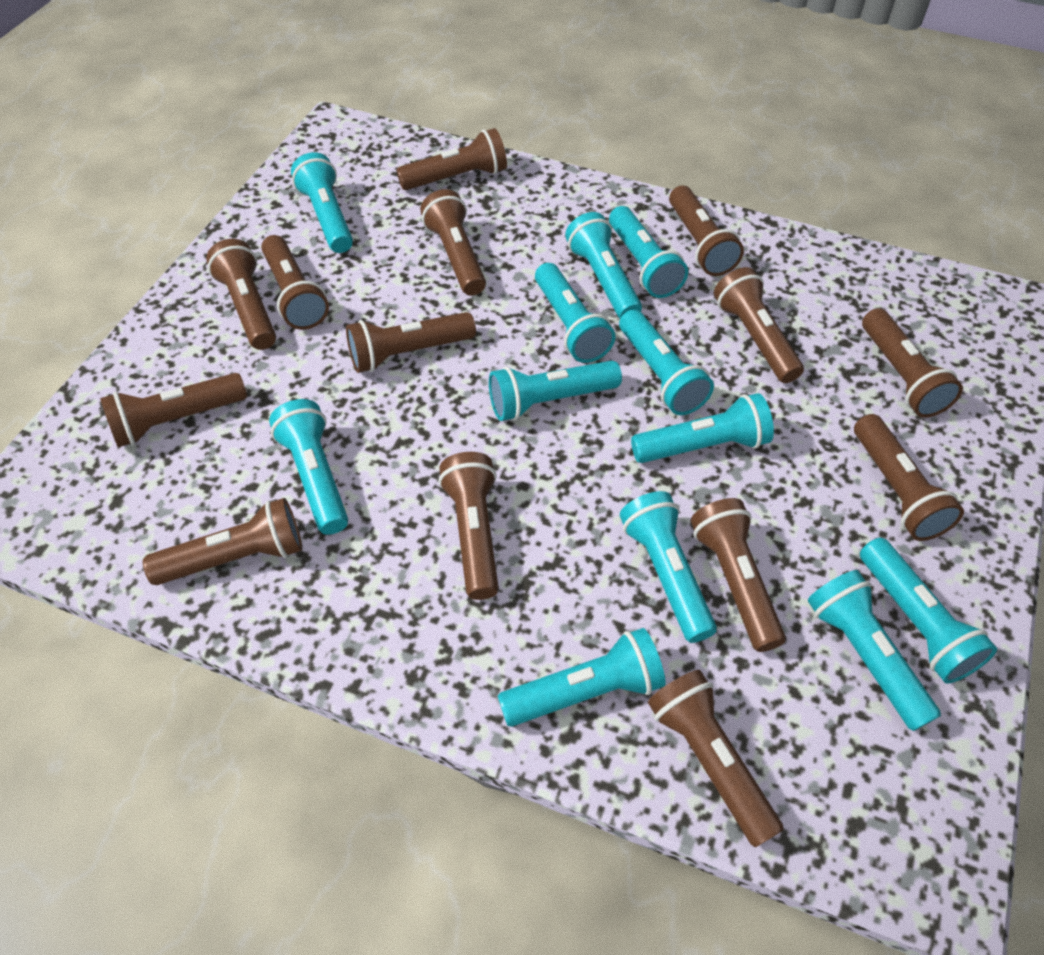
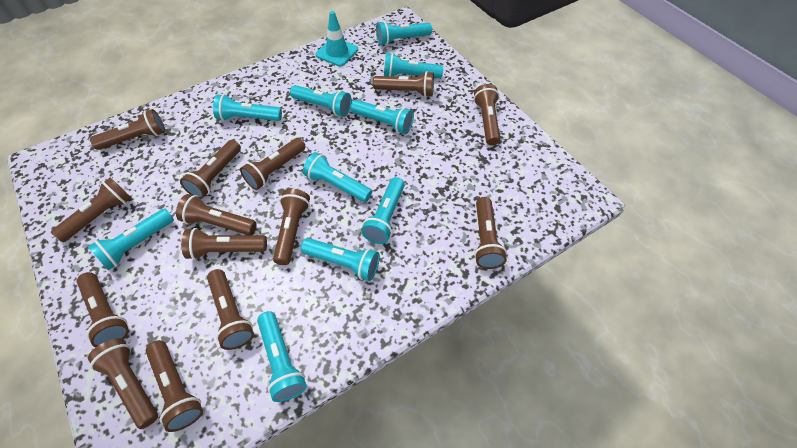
turquoise flashlight: [269,399,348,535] [291,152,353,253] [489,361,622,421] [498,628,666,727] [535,263,616,363] [565,212,642,318] [609,206,688,298] [619,309,714,415] [620,491,717,643] [631,393,774,463] [808,570,941,731] [860,538,997,684] = 12 -> [88,209,174,270] [213,94,282,121] [257,311,307,402] [290,85,352,117] [301,238,380,281] [303,152,372,202] [350,100,414,134] [361,177,405,244] [376,21,432,46] [384,53,443,78] = 10
turquoise traffic cone: none = 0 -> [315,11,358,66] = 1

